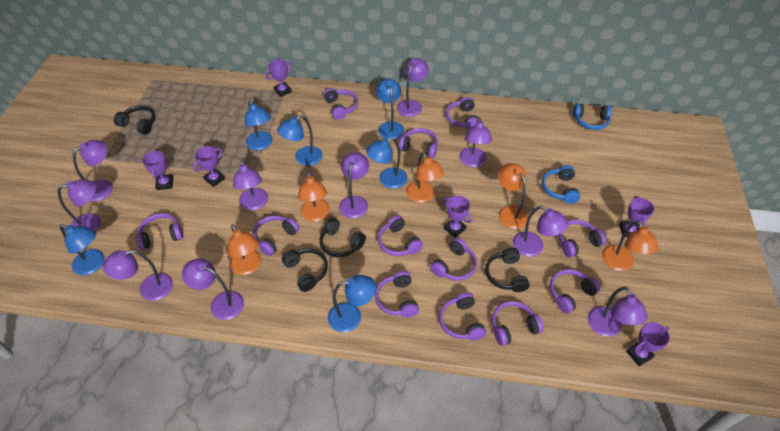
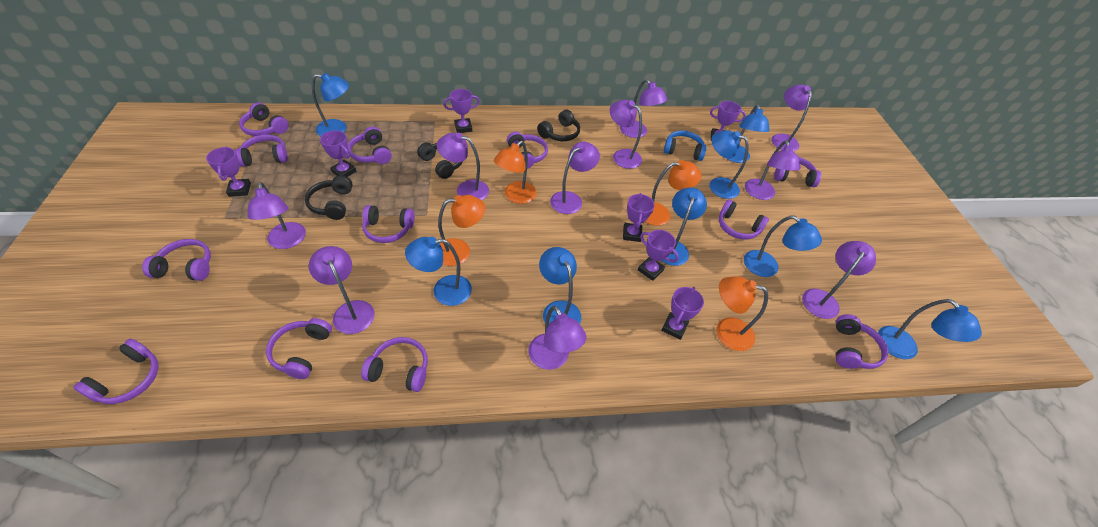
black headphones: [114,105,155,135] [282,248,328,292] [320,218,366,257] [485,248,530,292] = 4 -> [305,175,353,220] [417,142,462,179] [537,110,580,141] = 3
blue headphones: [542,165,580,204] [573,103,612,130] = 2 -> [664,130,707,161] = 1
blue lamp: [60,224,105,275] [245,100,273,150] [277,115,322,166] [328,275,376,332] [366,138,407,189] [376,79,404,139] = 6 -> [312,73,349,136] [405,237,472,306] [539,247,581,324] [662,187,707,266] [709,130,749,199] [726,105,769,163] [744,216,822,277] [878,299,982,359] = 8
orange lamp: [228,224,261,275] [298,171,330,222] [406,152,444,203] [498,163,528,229] [602,220,658,271] = 5 -> [438,195,485,266] [494,141,537,204] [645,160,702,226] [716,276,768,351] = 4
purple trophy: [142,150,173,190] [193,146,225,187] [265,59,293,97] [443,196,472,238] [619,196,654,237] [626,322,670,366] = 6 -> [206,147,251,197] [320,130,356,177] [443,89,480,133] [623,193,654,242] [638,230,679,281] [661,287,704,340] [710,101,746,141] = 7

